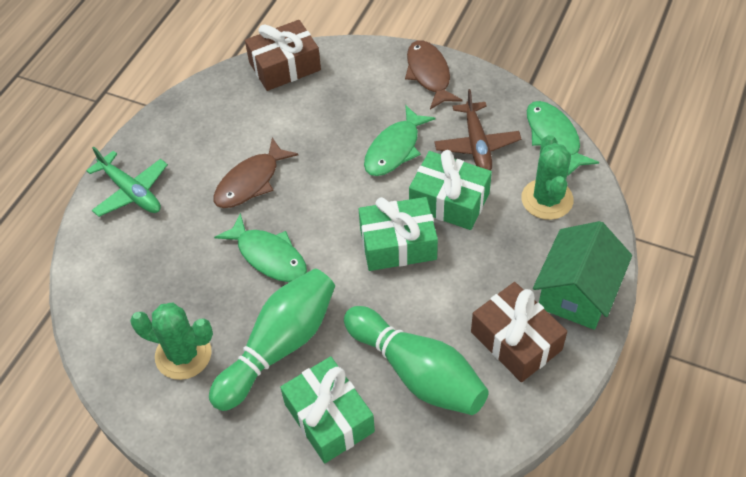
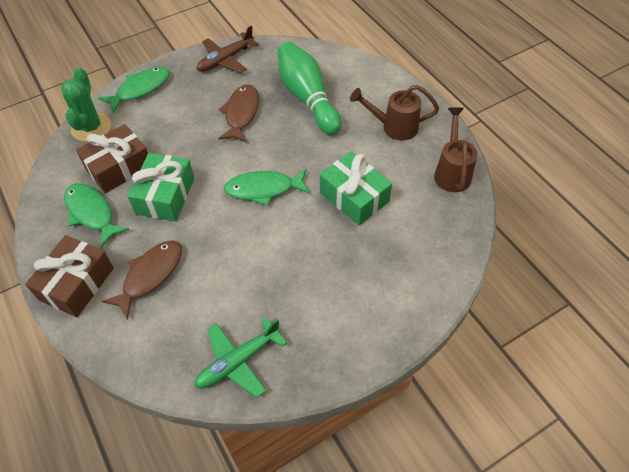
brown watering can: none = 0 -> [350,85,439,141] [434,107,477,192] = 2
green bowling pin: [209,269,335,411] [344,306,489,415] = 2 -> [278,42,342,135] = 1
green cactus: [130,303,213,380] [521,135,574,220] = 2 -> [61,68,111,142] = 1
green gift: [280,356,375,463] [359,197,438,271] [409,150,492,230] = 3 -> [128,153,194,221] [320,152,392,225] = 2
green house: [533,221,632,330] = 1 -> none = 0

